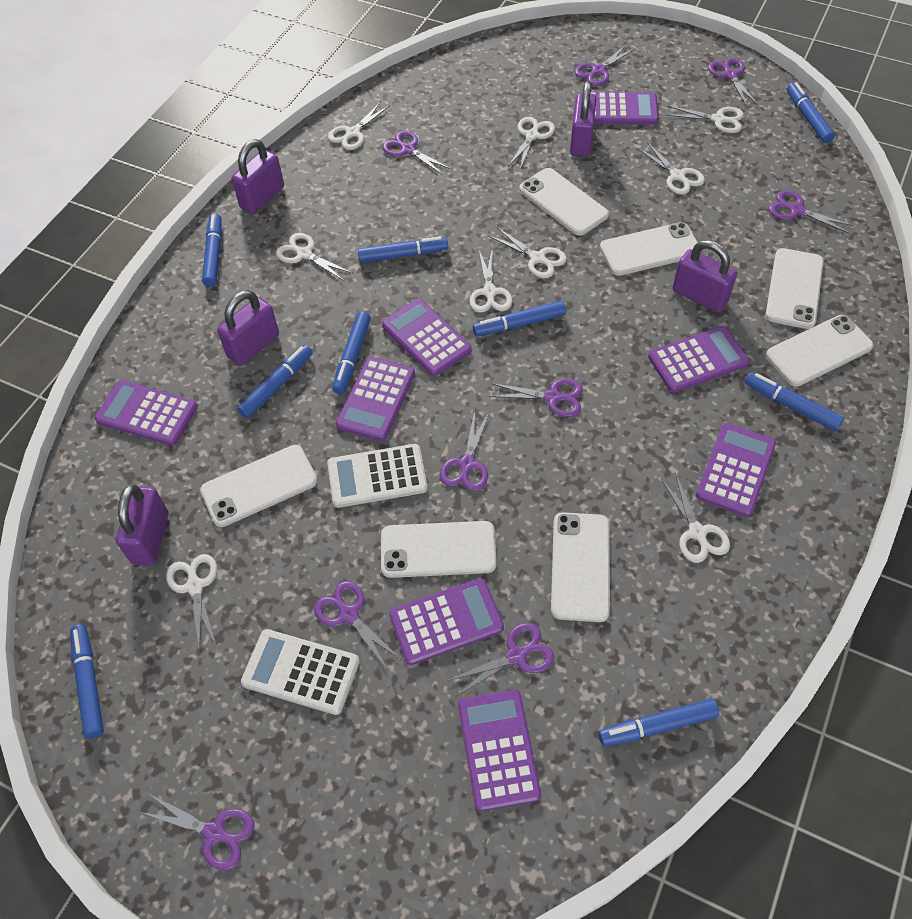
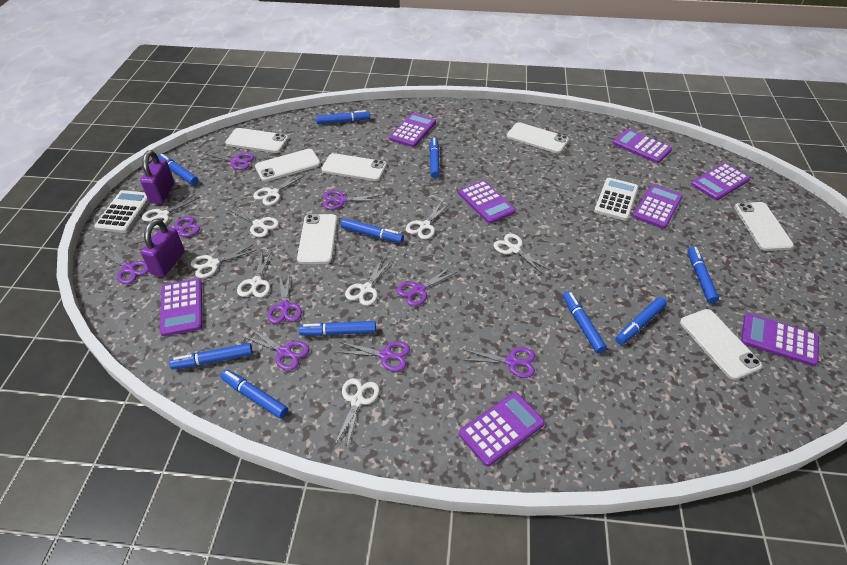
blue marker: [70,625,104,739] [202,213,222,287] [237,345,313,419] [332,312,371,394] [358,236,448,263] [473,301,566,337] [598,698,719,746] [745,372,844,431] [787,82,835,143] = 9 -> [158,154,198,185] [169,343,253,369] [220,369,288,419] [299,321,376,336] [316,110,370,124] [341,218,404,243] [430,137,440,178] [563,291,607,354] [615,297,667,345] [688,246,719,304] = 10
purple padlock: [116,484,169,566] [217,290,279,366] [231,139,284,214] [570,81,596,157] [673,240,737,312] = 5 -> [140,150,174,204] [140,219,185,277] = 2

